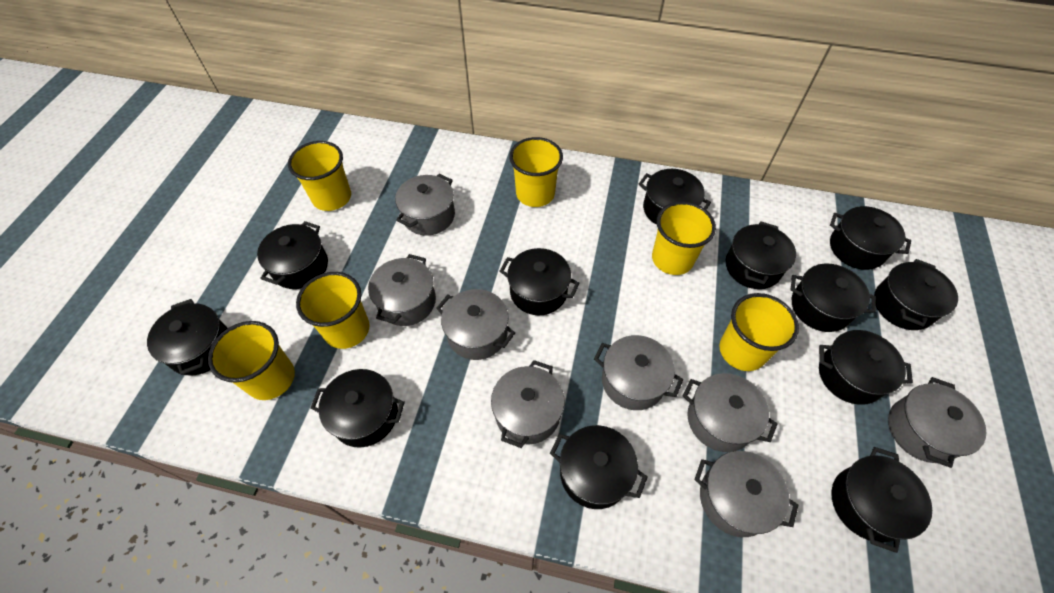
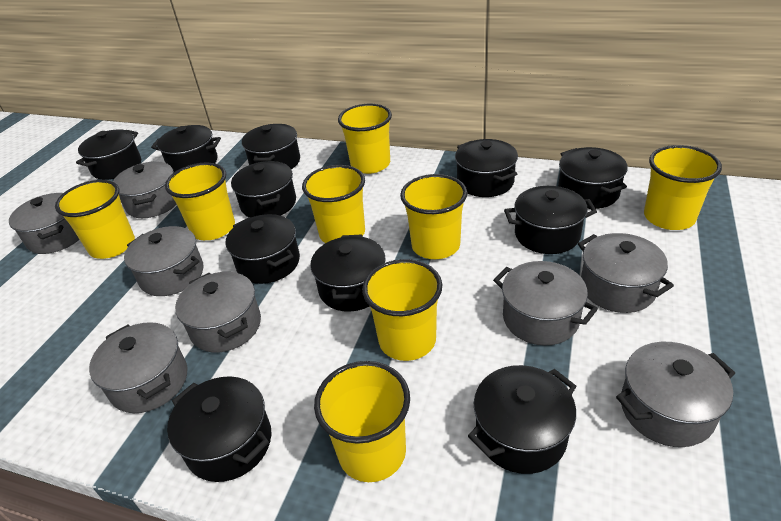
black pot: [147,299,227,375] [257,221,328,289] [310,369,405,448] [500,248,580,316] [550,425,648,509] [639,169,711,225] [726,221,796,289] [791,264,876,332] [819,330,913,405] [830,206,912,270] [831,447,932,553] [874,259,958,330] = 12 -> [76,130,141,180] [151,125,221,172] [167,376,271,482] [226,214,300,284] [231,161,296,217] [242,124,300,169] [310,234,386,312] [455,139,518,197] [468,365,576,474] [504,186,597,254] [558,147,628,209] = 11
yellow cup: [208,321,295,400] [288,141,351,211] [296,272,370,349] [509,137,563,207] [652,201,716,275] [719,293,799,371] = 6 -> [55,180,135,259] [165,163,235,240] [302,165,365,243] [314,361,410,482] [338,104,392,174] [362,259,442,361] [400,174,467,259] [644,145,722,230] = 8

